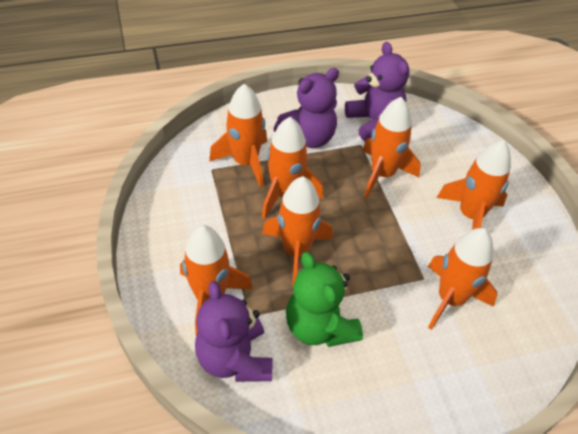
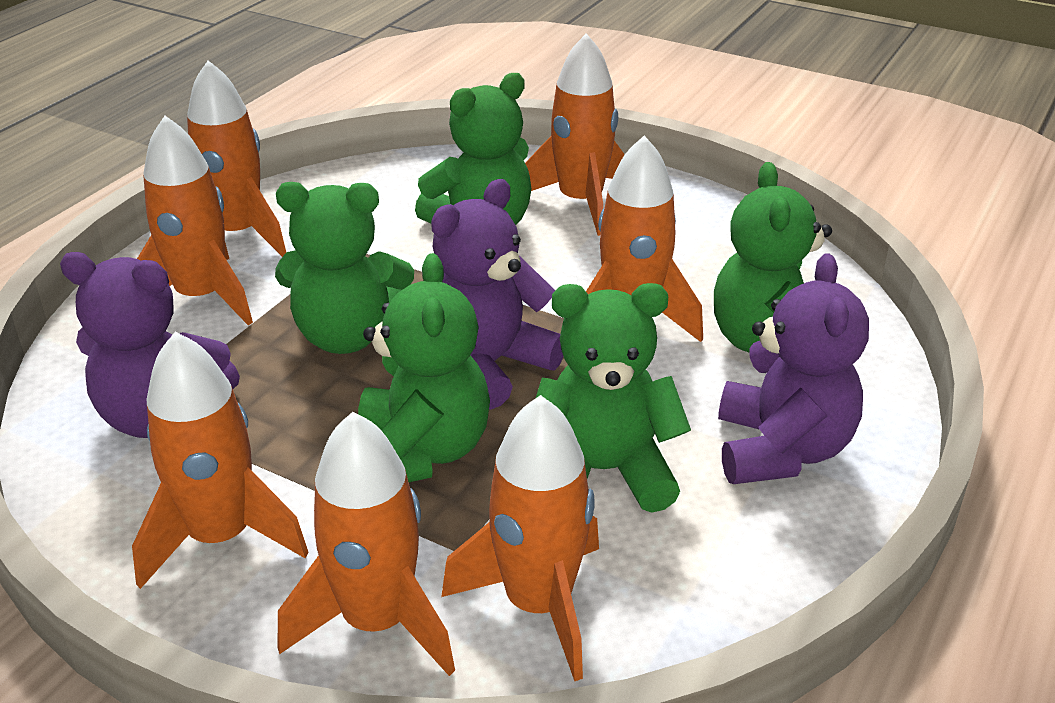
green teddy bear: [286,252,363,347] = 1 -> [275,182,414,354] [358,253,490,482] [415,73,531,225] [535,283,691,513] [714,162,832,353] = 5

